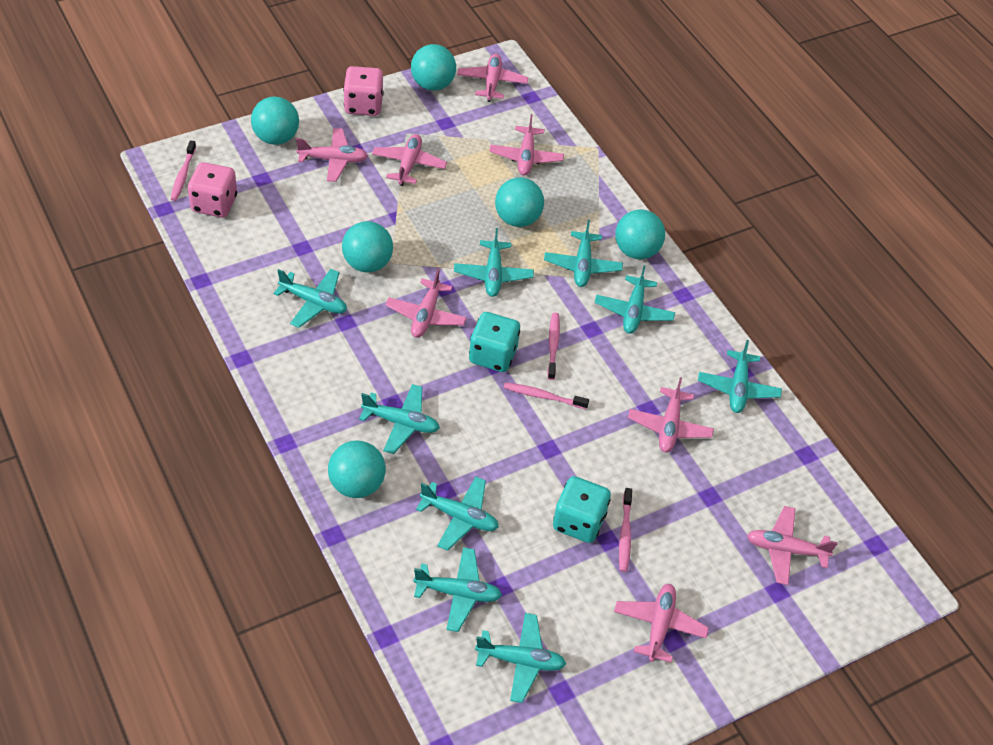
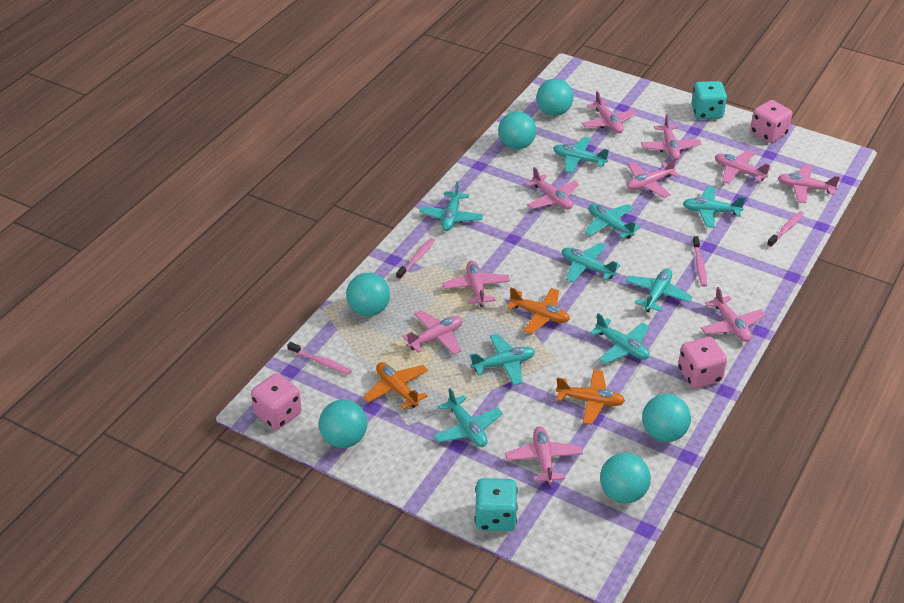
orange plane: none = 0 -> [363,362,428,410] [507,287,570,334] [556,369,625,425] = 3
pink dice: [188,162,237,218] [343,66,384,116] = 2 -> [251,373,302,430] [678,337,727,389] [750,100,792,143] = 3
pink plane: [296,128,368,182] [372,134,447,186] [385,269,467,338] [457,54,528,102] [489,114,564,176] [614,584,709,663] [628,377,714,453] [747,506,838,585] = 8 -> [402,310,463,355] [442,261,510,307] [505,426,583,484] [525,167,580,210] [581,91,637,133] [627,158,680,198] [641,114,701,160] [701,287,766,342] [715,150,771,184] [778,164,840,203] = 10

